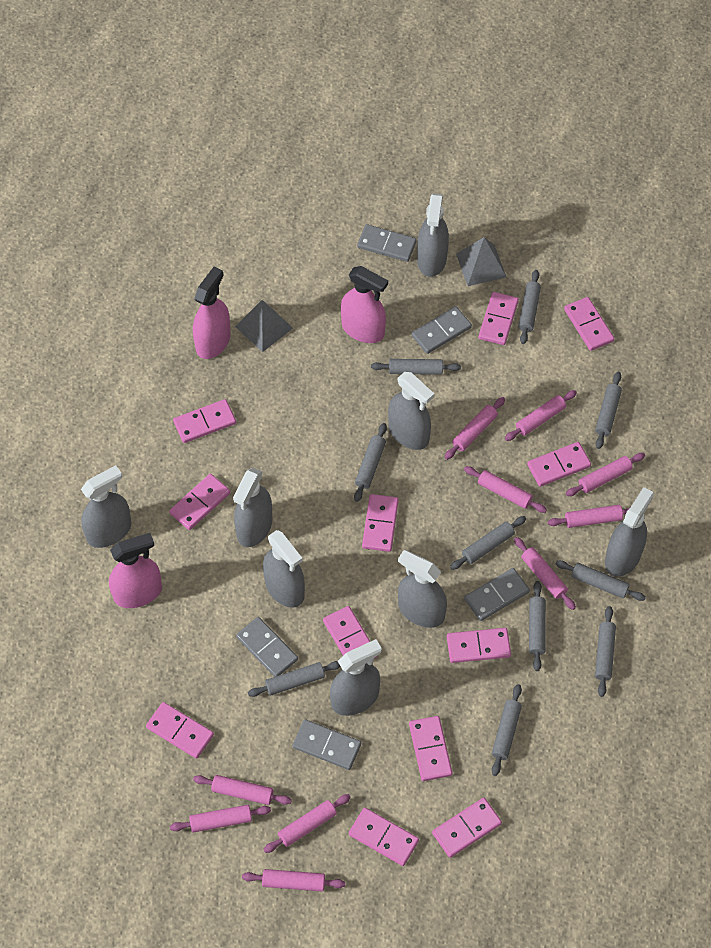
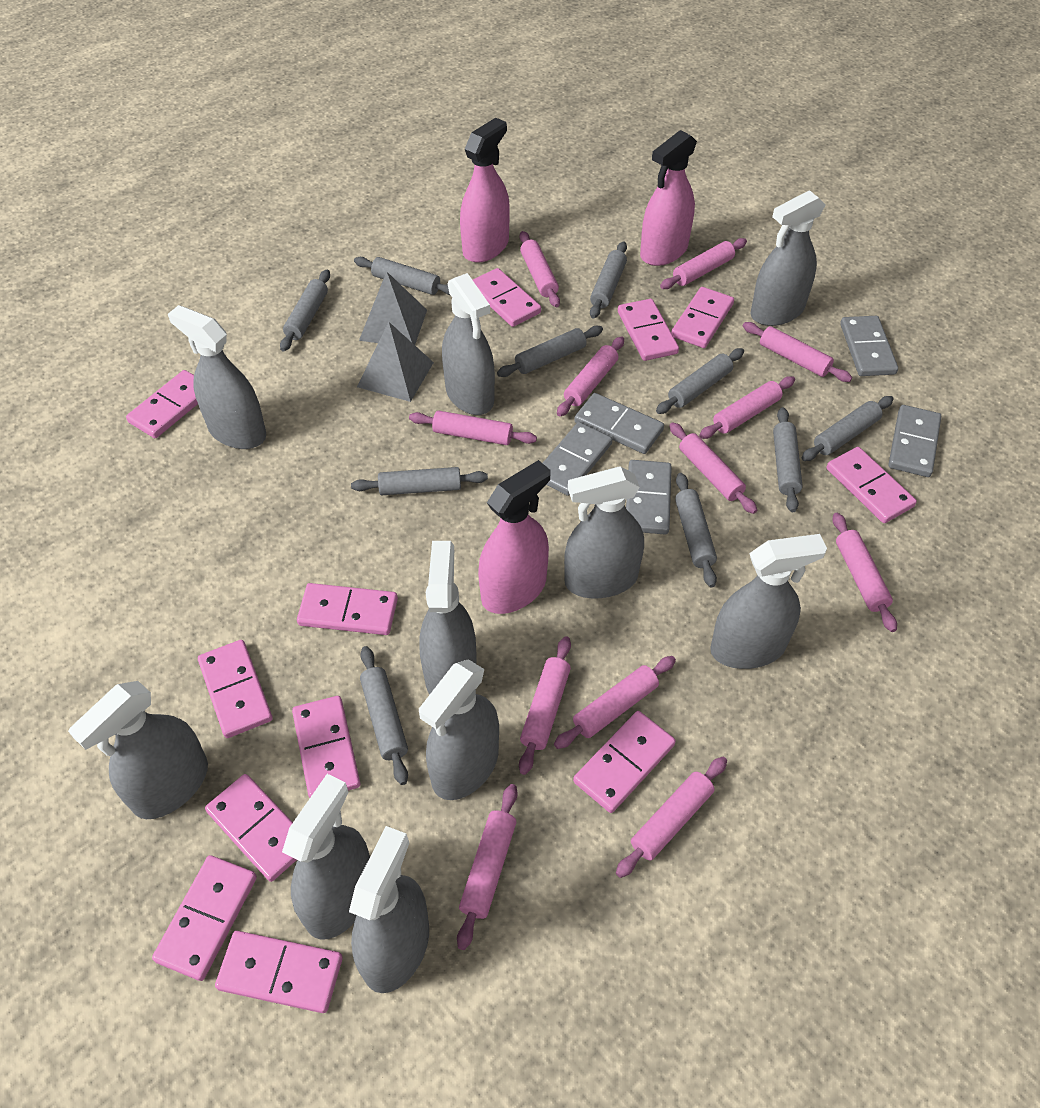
grey spray bottle: [81,465,131,548] [233,467,272,547] [263,530,305,608] [330,639,382,716] [388,372,434,450] [398,550,447,628] [417,193,449,277] [605,487,654,577] = 8 -> [68,681,208,819] [168,305,266,449] [282,774,370,940] [349,826,429,993] [419,541,476,695] [419,659,499,800] [442,273,495,415] [564,467,644,598] [710,534,827,669] [750,190,826,326] = 10
pink rolling pin: [170,805,271,833] [193,775,292,805] [242,869,345,891] [264,794,351,853] [445,397,505,460] [464,466,547,513] [505,390,577,441] [514,537,576,610] [548,505,630,528] [566,453,645,496] = 10 -> [409,410,537,445] [457,784,518,950] [519,231,560,307] [519,636,571,775] [554,656,676,749] [557,336,624,417] [616,757,727,878] [660,238,747,289] [669,422,757,514] [699,376,795,439] [743,322,852,382] [832,513,897,632] = 12

